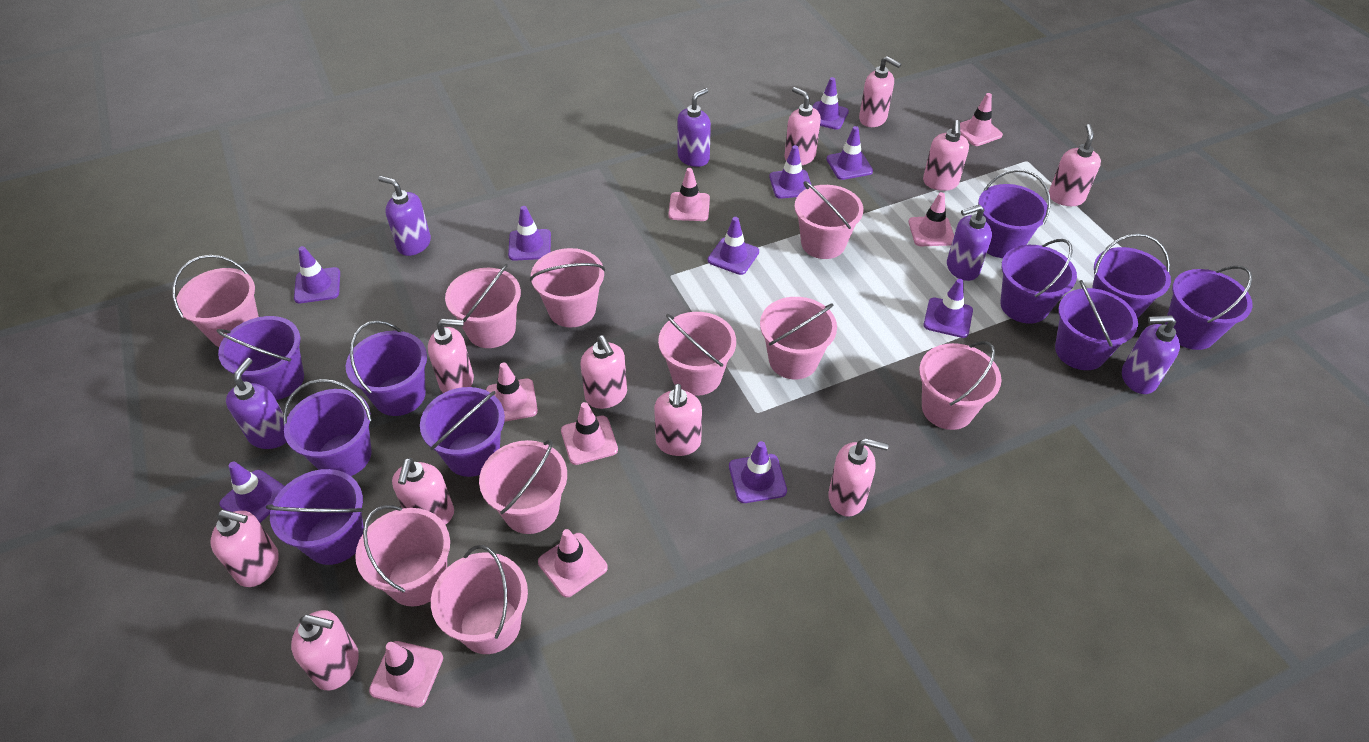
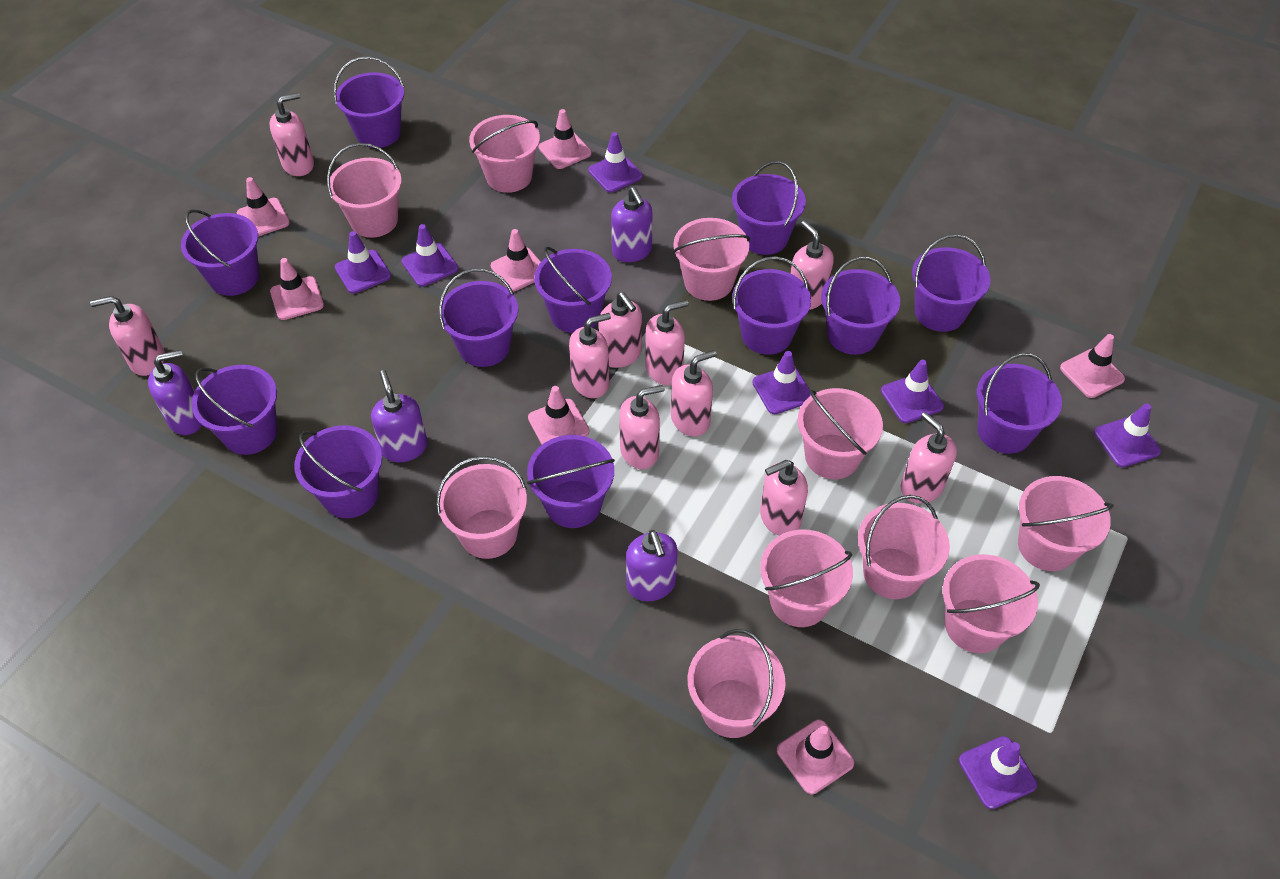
pink soap dispenser: [210,510,279,587] [291,610,359,690] [392,458,454,525] [428,319,474,393] [581,335,627,409] [654,384,702,456] [784,87,821,165] [828,438,889,517] [859,56,901,127] [923,120,969,191] [1049,124,1101,206] = 11 -> [90,296,165,376] [269,93,314,176] [569,313,611,398] [599,292,642,368] [619,385,665,469] [645,300,689,385] [671,350,717,436] [760,460,808,536] [790,221,834,310] [901,412,957,504] = 10
purple bucket: [216,316,304,400] [266,469,364,565] [283,379,372,476] [346,320,427,416] [420,387,505,477] [978,169,1051,258] [1000,239,1077,324] [1055,280,1138,370] [1092,233,1171,318] [1165,266,1253,350] = 10 -> [181,210,259,296] [191,365,277,455] [294,425,382,518] [334,56,404,148] [439,268,518,367] [527,435,615,528] [534,247,612,333] [732,161,806,255] [732,256,811,355] [821,256,900,355] [912,234,991,332] [977,353,1062,454] = 12
purple soap dispenser: [226,358,287,449] [378,176,431,256] [677,88,711,167] [947,204,992,281] [1122,315,1180,394] = 5 -> [148,350,202,435] [371,370,428,462] [611,187,652,262] [626,530,678,601] = 4
purple traffic cone: [219,462,285,523] [294,246,340,303] [508,206,551,261] [708,217,759,275] [729,441,787,503] [769,145,811,199] [812,77,849,130] [827,126,873,180] [923,279,973,338] = 9 -> [335,231,391,294] [402,224,458,287] [588,132,642,193] [752,351,811,414] [881,359,944,423] [959,736,1037,809] [1094,403,1161,467] = 7

